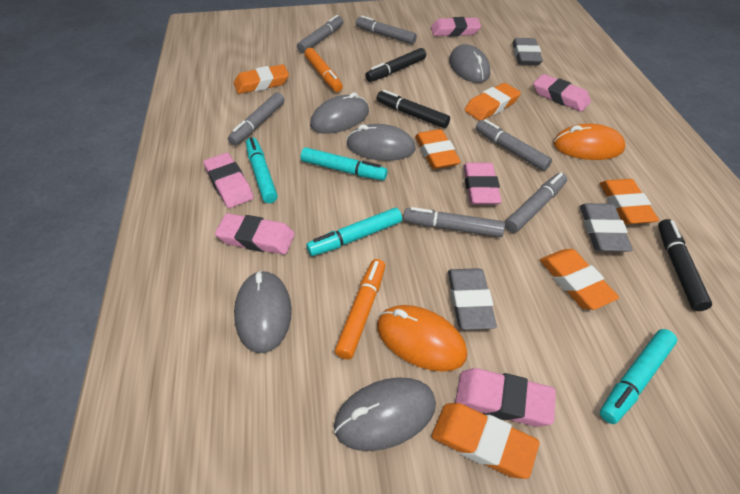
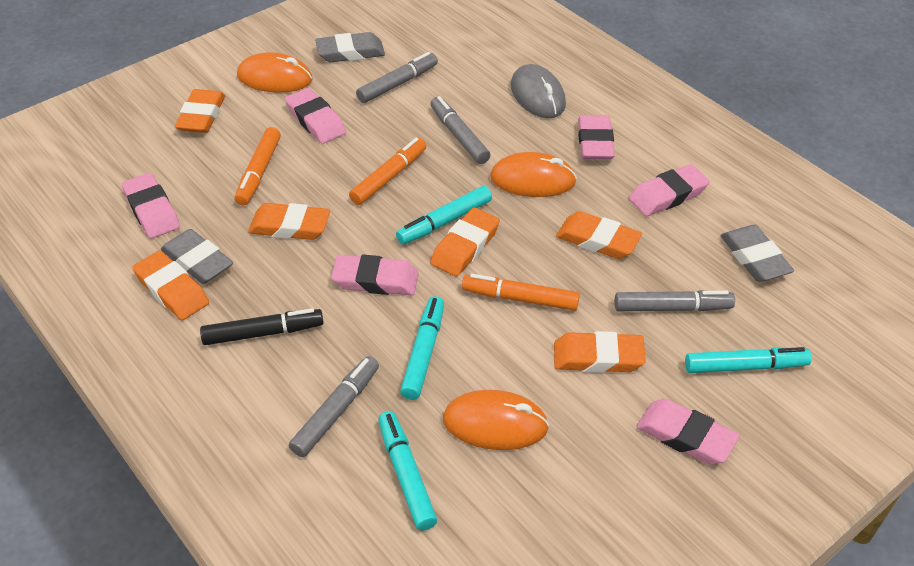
black marker: [365,48,426,82] [377,90,450,128] [658,219,712,311] = 3 -> [200,308,324,345] = 1
grey marker: [228,92,285,146] [297,15,343,53] [356,16,417,44] [403,207,505,237] [476,119,552,171] [505,173,567,233] = 6 -> [289,356,379,457] [356,52,438,103] [430,96,490,164] [615,290,735,311] = 4
grey mouse: [234,270,292,353] [310,92,369,134] [334,377,436,451] [346,124,416,161] [449,44,490,83] = 5 -> [511,64,566,118] = 1
orange marker: [304,48,343,92] [335,259,385,360] = 2 -> [235,127,281,205] [349,138,426,205] [462,274,580,311] = 3
orange mouse: [377,305,467,372] [553,124,625,160] = 2 -> [237,52,313,93] [443,390,549,450] [490,152,577,197] = 3

